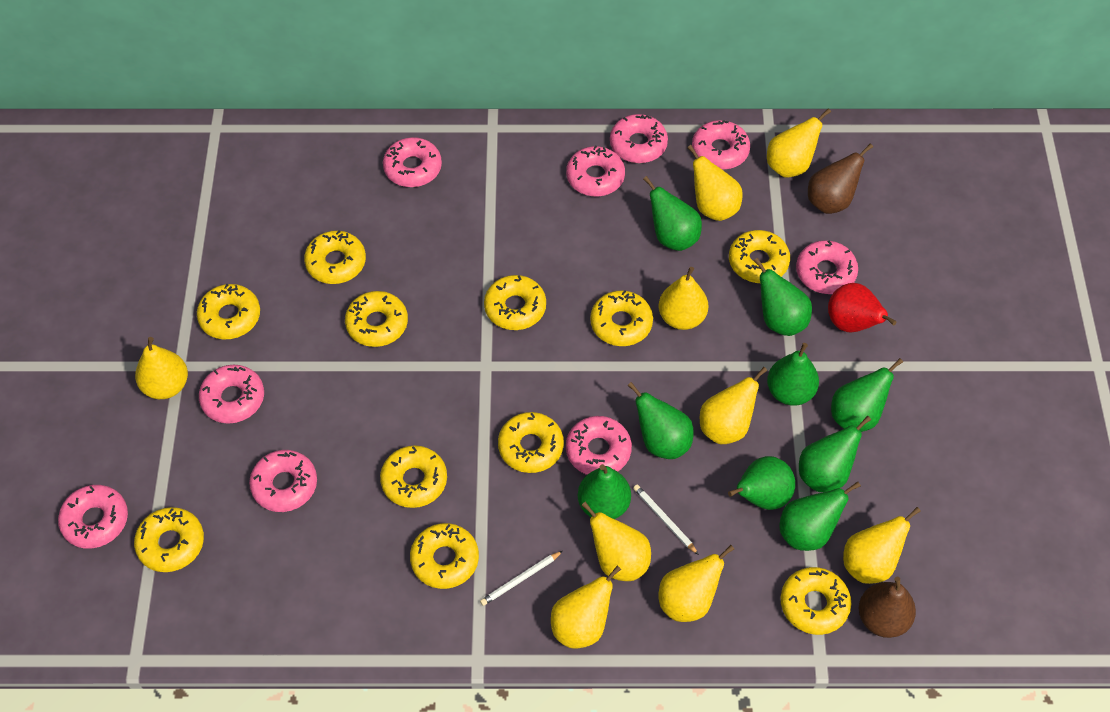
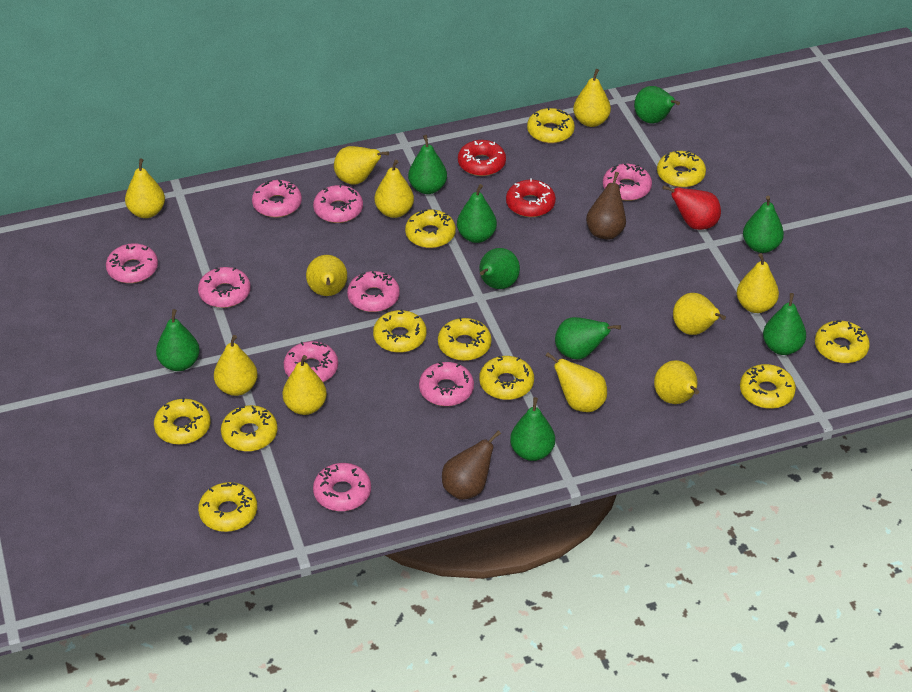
red donut: none = 0 -> [458,140,506,176] [506,178,556,217] = 2
white pencil: [480,551,563,606] [633,484,699,555] = 2 -> none = 0
yellow pear: [135,337,188,399] [551,565,621,649] [581,502,651,581] [659,267,708,330] [659,545,734,622] [687,145,743,221] [700,367,767,444] [767,108,831,178] [843,507,921,584] = 9 -> [125,158,165,218] [214,335,258,396] [283,355,327,415] [306,255,347,296] [334,146,389,184] [375,160,414,218] [545,352,607,412] [573,69,611,127] [654,360,699,404] [673,293,726,335] [737,253,779,313] = 11

